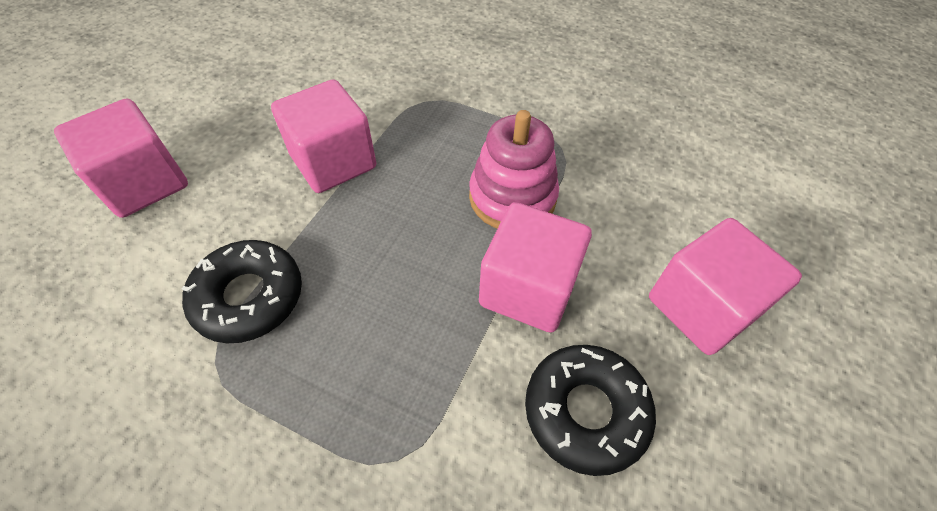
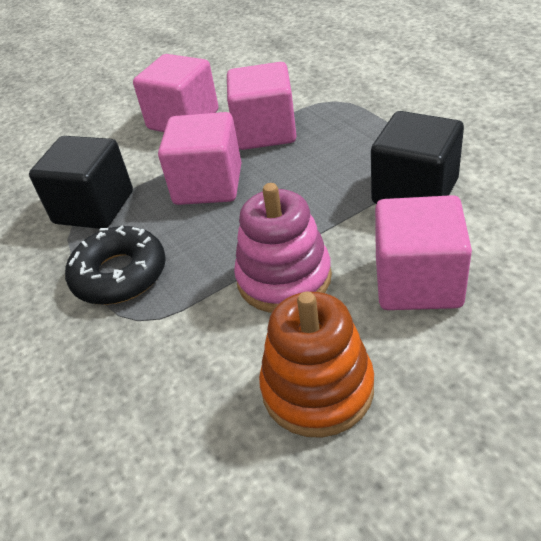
black cube: none = 0 -> [29,136,133,229] [371,111,464,204] = 2
black donut: [182,240,302,343] [525,345,656,476] = 2 -> [65,226,166,305] = 1
orange stacking toy: none = 0 -> [259,292,374,438] = 1

